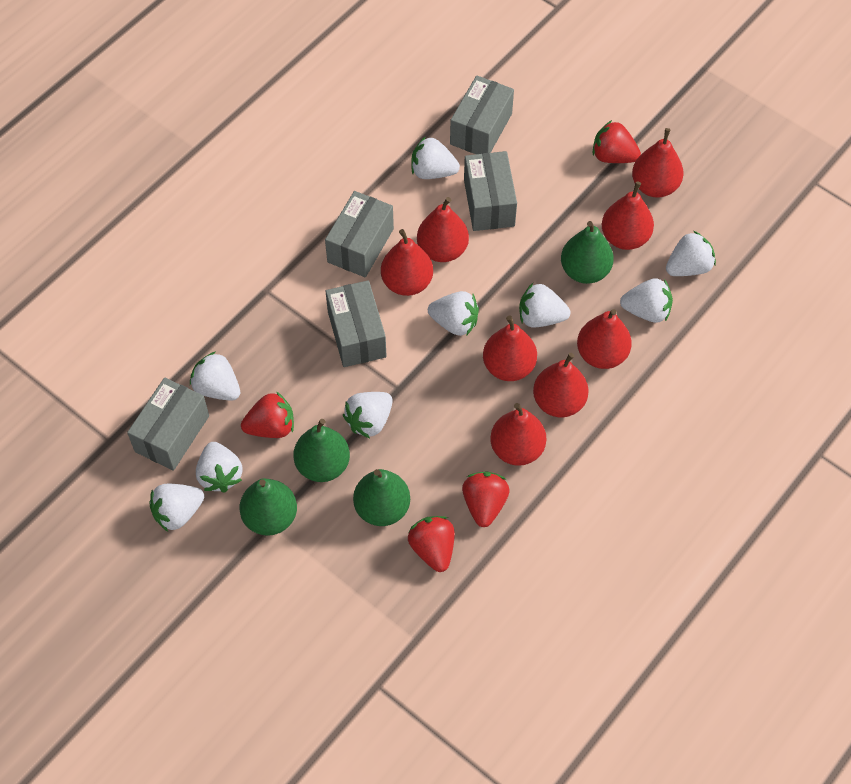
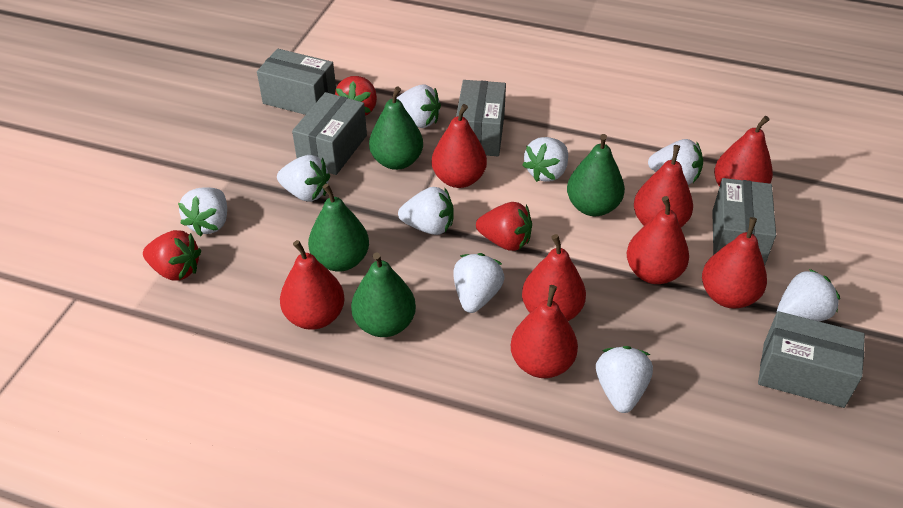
red strawberry: [241,391,294,438] [408,516,455,572] [462,472,510,527] [593,120,641,163] = 4 -> [143,230,201,281] [335,76,377,116] [476,202,532,251] = 3

